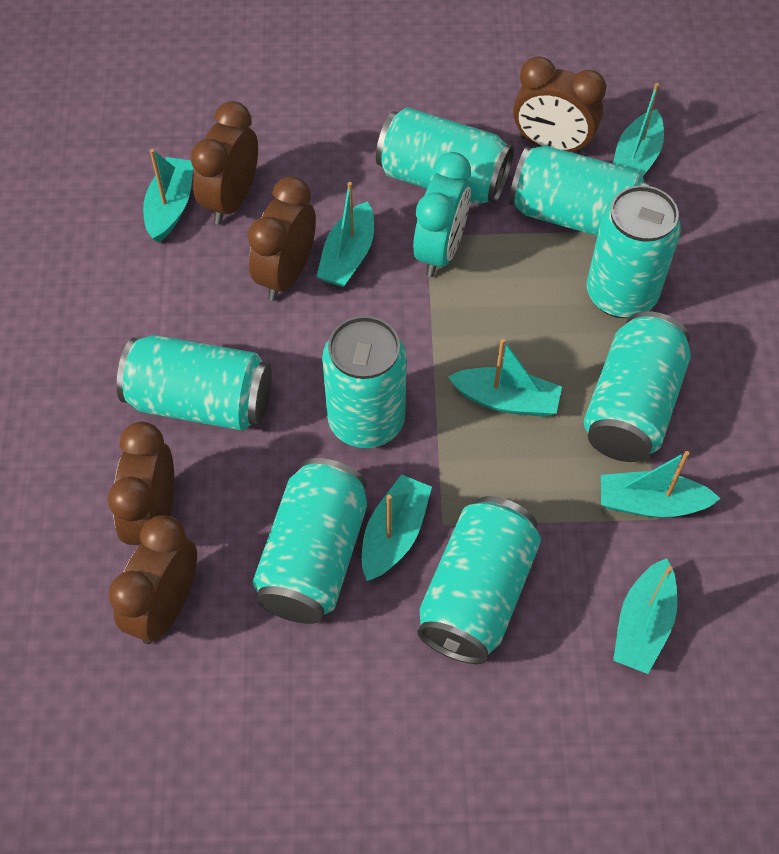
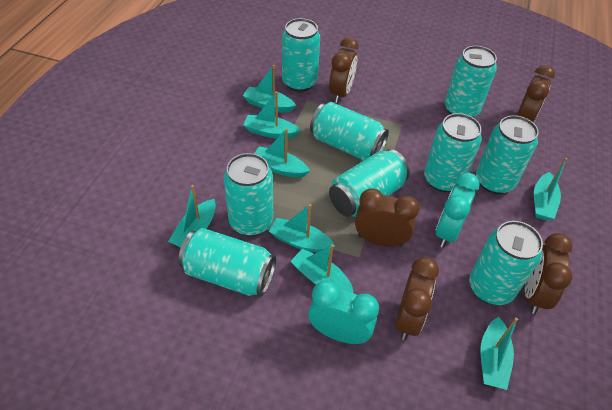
turquoise boat: [143,149,193,243] [316,182,374,287] [362,474,432,581] [448,339,562,417] [601,451,721,518] [613,83,664,177] [613,558,677,674] = 7 -> [168,185,216,248] [243,65,296,113] [243,91,301,139] [254,128,310,178] [269,204,335,252] [290,244,354,293] [481,317,518,390] [534,158,567,221] = 8
turquoise can: [117,335,272,431] [252,458,367,624] [322,316,407,448] [376,107,514,204] [417,496,541,664] [509,146,650,236] [584,311,691,462] [587,185,681,318] = 8 -> [178,228,276,296] [224,153,273,236] [282,18,320,92] [310,102,389,160] [329,149,410,217] [424,113,482,192] [445,46,497,117] [469,221,543,305] [476,115,539,194] = 9
turquoise clock: [413,152,471,277] = 1 -> [308,281,379,344] [436,172,480,248] = 2

